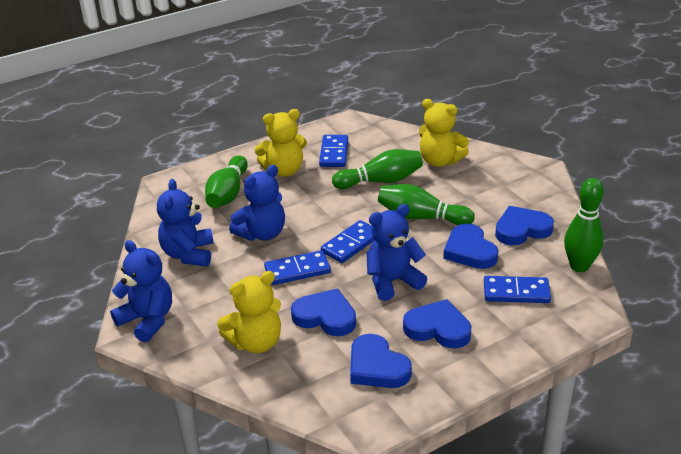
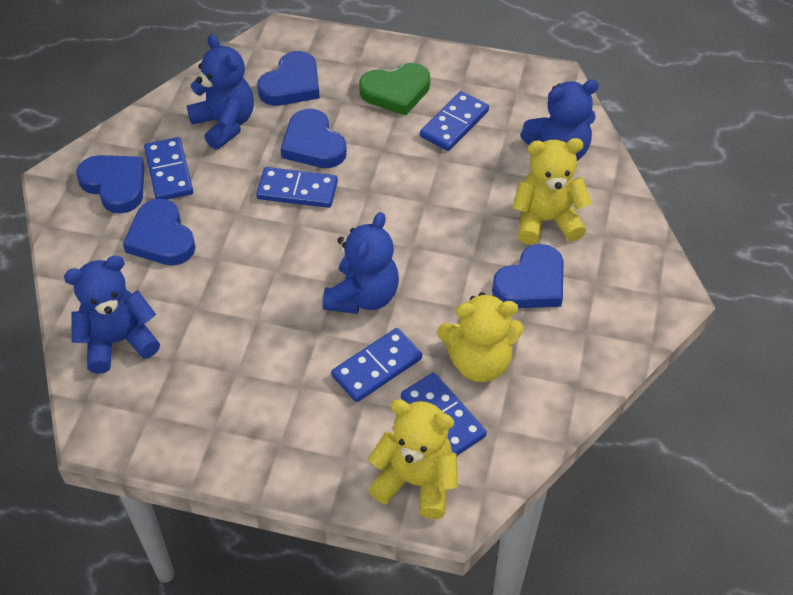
blue domino: [264,250,331,285] [319,135,348,167] [321,220,375,263] [484,276,551,303] = 4 -> [144,137,193,200] [256,167,338,208] [331,328,422,402] [401,373,487,455] [420,91,489,151] = 5
green bowling pin: [205,155,248,208] [332,149,423,189] [378,184,475,225] [564,178,604,272] = 4 -> none = 0
green heart: none = 0 -> [359,63,430,115] = 1

